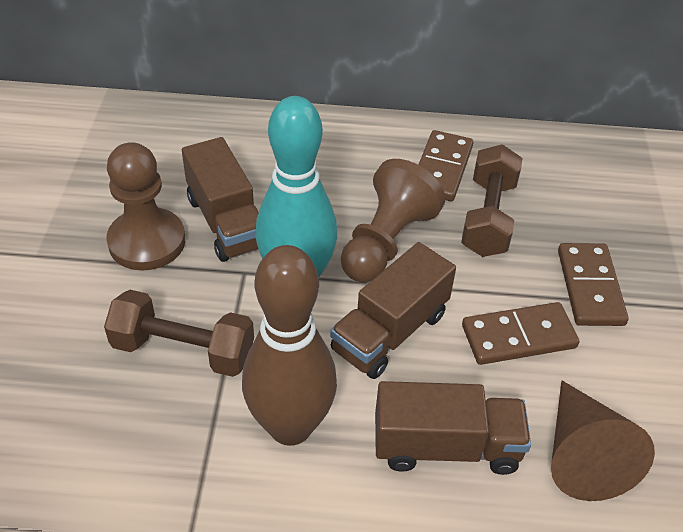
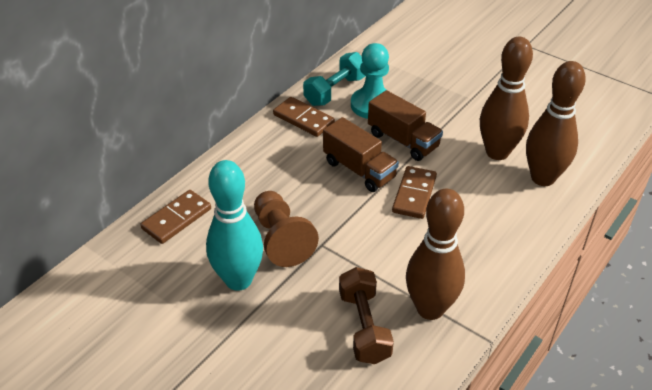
brown bowling pin: [242,245,337,446] = 1 -> [406,189,465,320] [480,37,533,160] [526,61,586,186] = 3
brown cone: [551,381,655,501] = 1 -> none = 0
brown dumbbell: [104,290,254,377] [461,144,523,257] = 2 -> [339,267,394,364] = 1
brown pawn: [106,142,185,271] [341,159,446,283] = 2 -> [254,191,319,267] = 1
brown truck: [182,137,259,262] [330,242,456,379] [375,381,531,475] = 3 -> [323,117,399,192] [368,90,443,161] = 2
turquoise dumbbell: none = 0 -> [303,52,365,106] = 1
turquoise pawn: none = 0 -> [351,43,389,119] = 1

